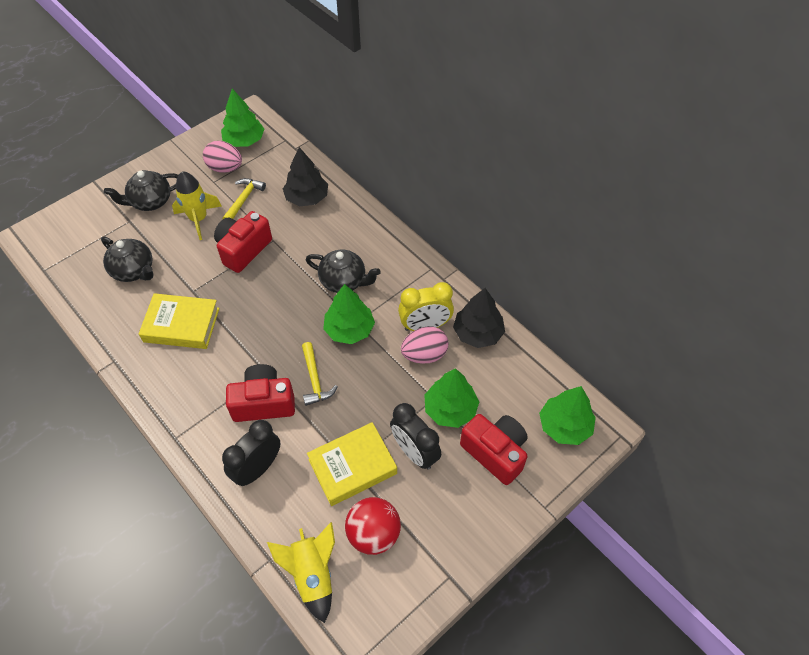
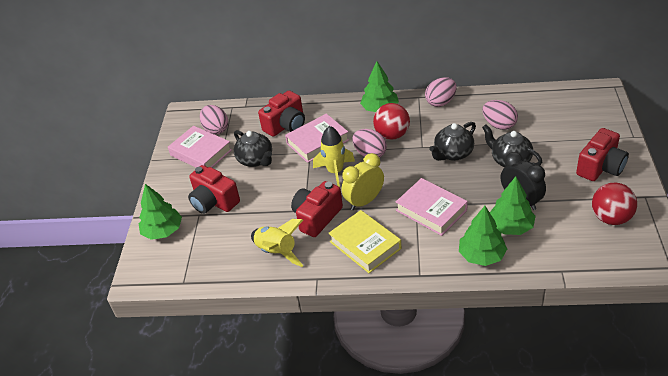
black clock: [222,420,281,486] [390,403,441,469] = 2 -> [501,152,546,210] = 1
black tree: [283,147,328,206] [453,288,505,348] = 2 -> none = 0
pink book: none = 0 -> [168,126,232,167] [285,114,349,163] [396,178,468,236] = 3
pink egg: [203,141,242,173] [401,326,448,364] = 2 -> [200,105,228,135] [352,129,387,158] [425,77,457,107] [482,100,518,130] = 4
red ball: [345,497,401,555] = 1 -> [373,103,410,140] [592,182,637,225] = 2
red camera: [214,211,272,273] [226,364,295,422] [460,414,528,485] = 3 -> [188,165,240,214] [258,91,305,137] [291,181,343,237] [576,128,629,181] = 4
yellow book: [139,293,219,349] [307,422,397,506] = 2 -> [328,210,401,273] = 1
yellow hammer: [223,178,266,219] [302,342,338,406] = 2 -> none = 0

